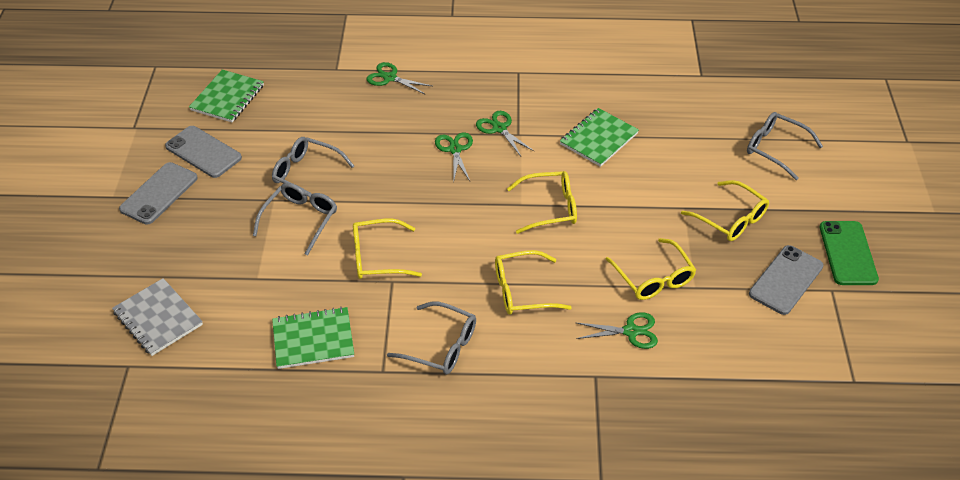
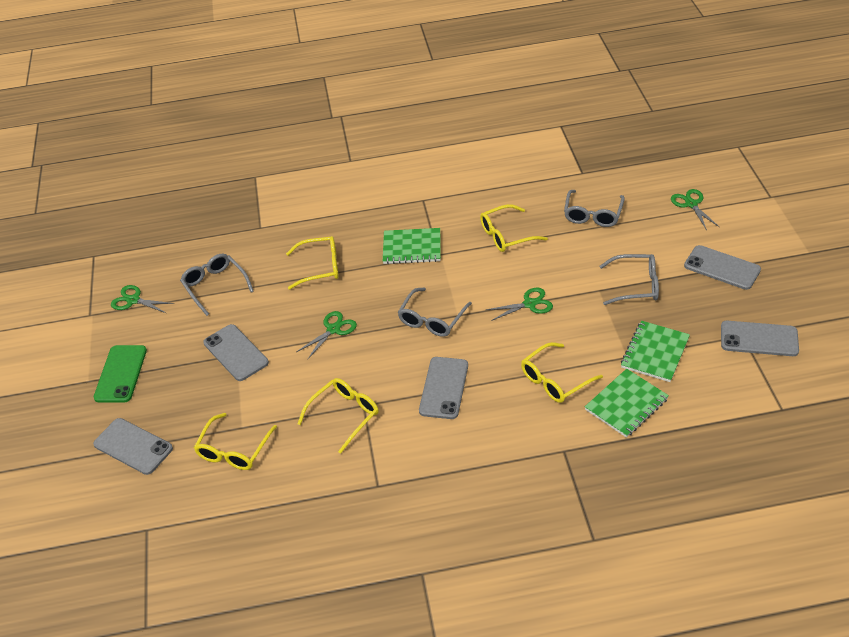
grey notebook: [112,278,203,356] = 1 -> none = 0
grey phone: [119,162,198,224] [165,126,242,178] [749,245,824,315] = 3 -> [93,418,173,475] [203,324,269,381] [419,357,468,419] [684,245,761,290] [721,321,799,356] = 5

